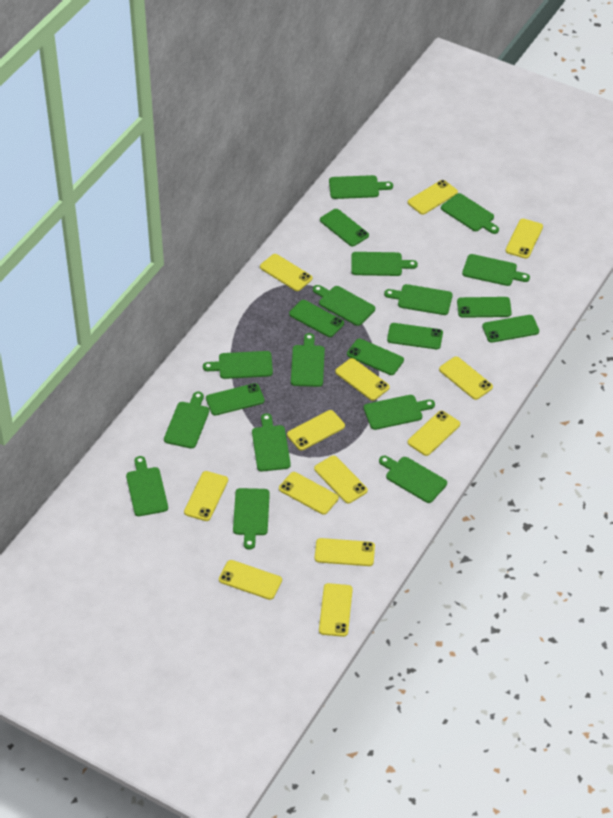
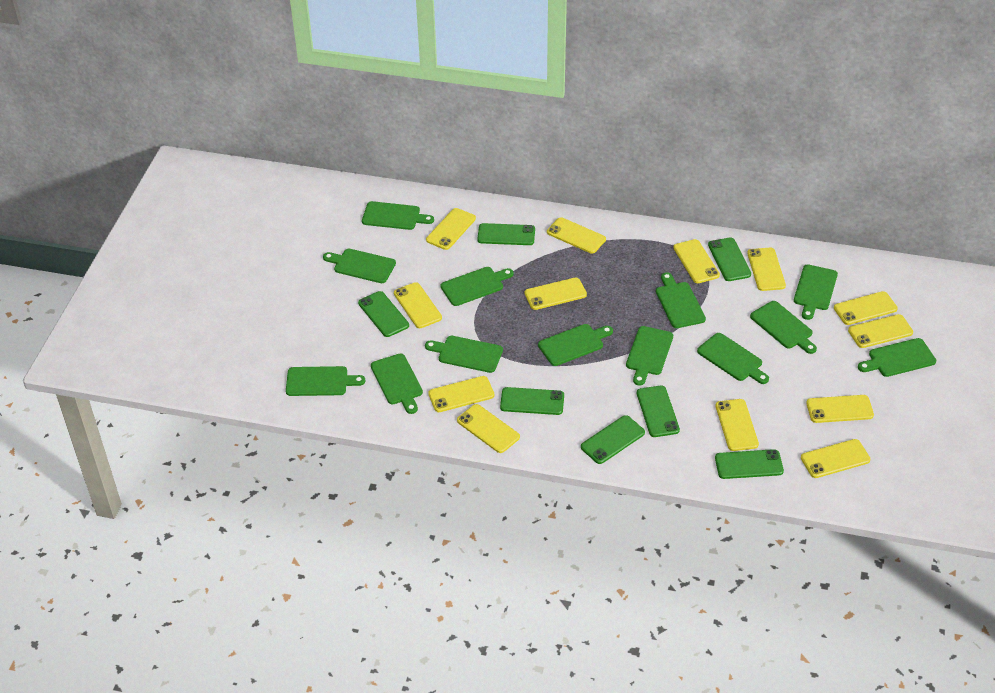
green cutting board: [126,456,168,516] [164,392,209,449] [203,351,273,379] [233,488,270,550] [252,413,291,471] [291,333,325,387] [313,285,375,326] [329,175,393,199] [351,252,418,276] [364,395,435,430] [379,456,447,503] [384,284,453,315] [441,193,499,234] [462,254,530,286] = 14 -> [286,366,365,396] [323,249,396,283] [362,201,434,230] [371,353,423,414] [425,336,503,373] [440,267,514,306] [538,324,613,366] [626,326,673,386] [656,272,706,328] [697,333,769,384] [750,301,817,354] [794,264,838,320] [858,338,936,377] = 13

